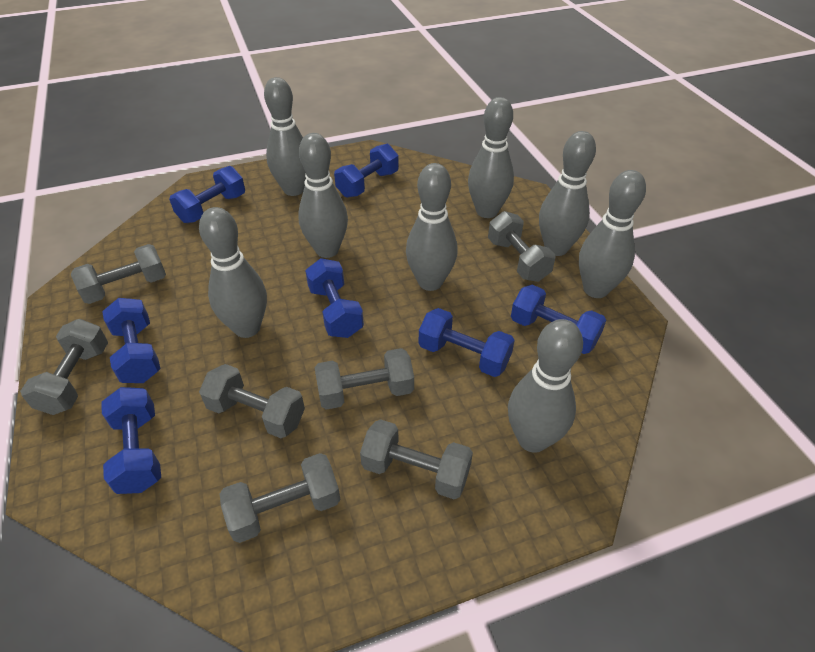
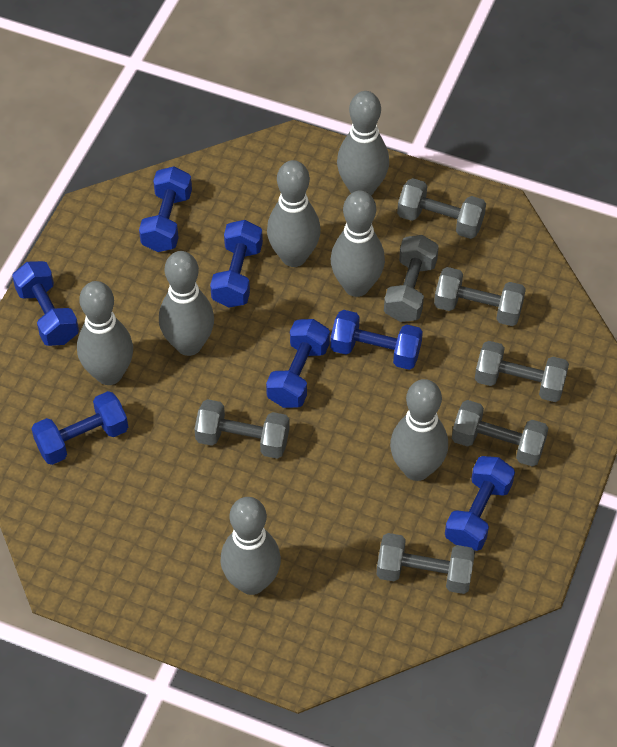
grey bowling pin: [199,207,267,338] [264,77,306,196] [298,133,348,258] [406,163,458,291] [468,97,514,218] [508,319,583,453] [539,131,596,256] [579,170,646,298] = 8 -> [77,281,133,385] [159,251,214,356] [221,497,281,595] [267,160,321,267] [331,190,385,297] [337,91,389,196] [390,379,448,481] = 7

